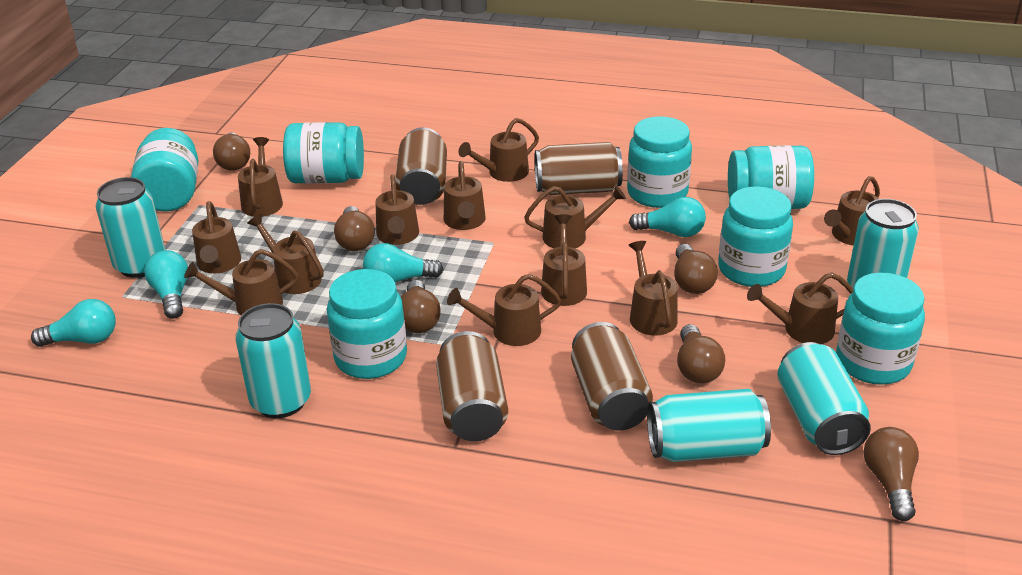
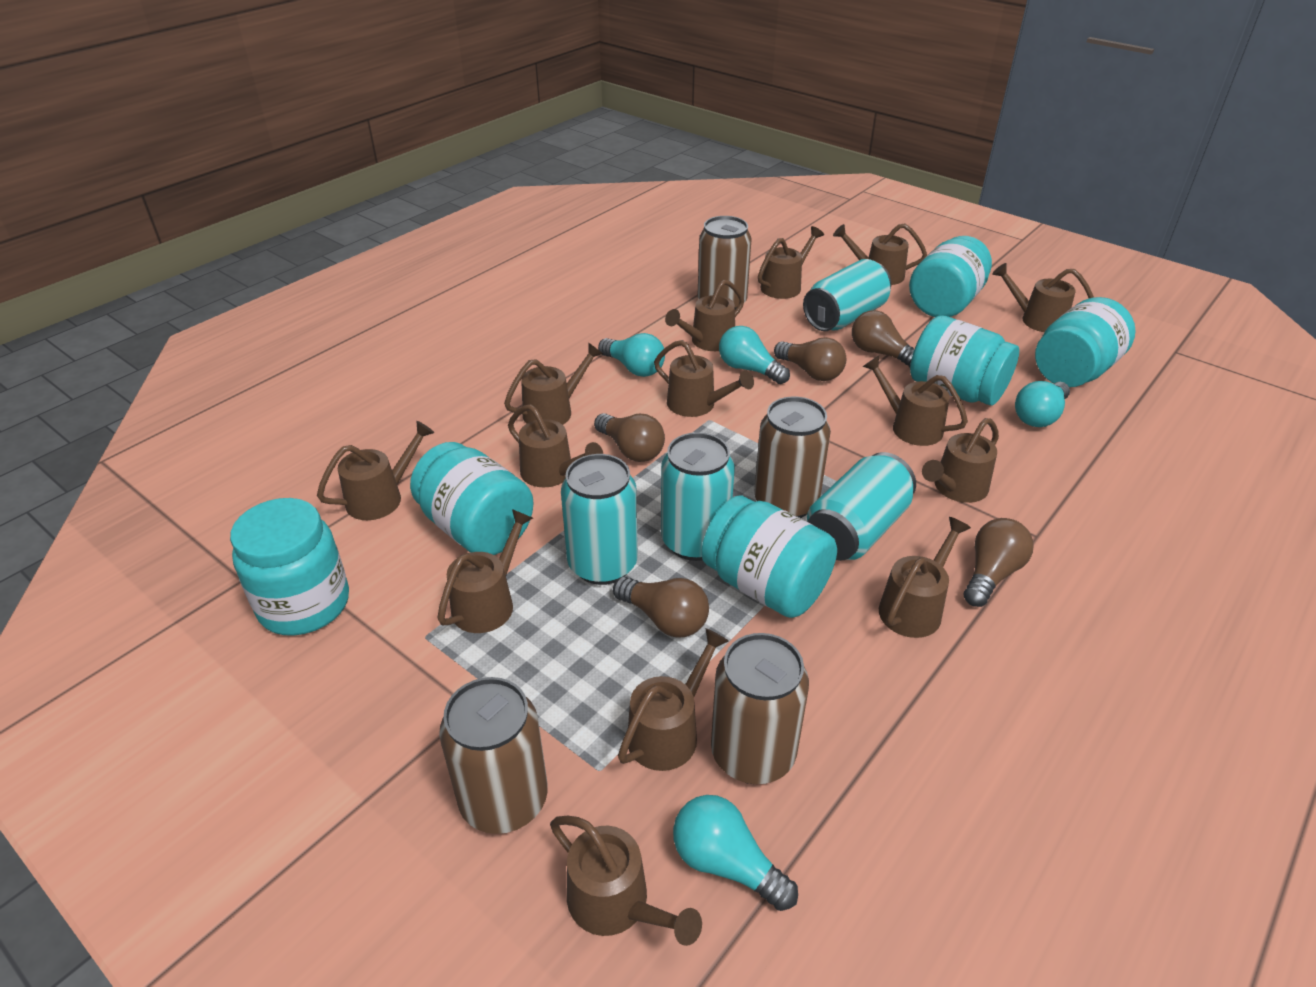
brown light bulb: [213,133,250,171] [334,206,375,251] [401,280,441,333] [674,244,718,294] [677,324,725,383] [863,427,919,521] = 6 -> [594,413,665,462] [613,577,709,638] [774,337,846,381] [852,310,914,367] [964,518,1034,607] = 5
brown watering can: [184,249,299,315] [192,201,241,274] [238,137,283,217] [247,214,324,294] [376,175,419,245] [444,161,486,230] [447,274,561,346] [459,118,539,182] [524,186,626,248] [541,214,587,306] [629,241,678,336] [747,272,853,344] [824,176,880,246] = 13 -> [317,421,435,520] [437,509,533,633] [504,342,603,425] [508,404,603,487] [550,816,702,946] [618,628,729,771] [654,340,754,417] [665,280,744,351] [758,226,824,299] [833,224,927,285] [863,356,968,446] [879,517,971,638] [922,418,999,503] [992,263,1094,332] = 14
turquoise can: [96,177,165,278] [235,303,311,418] [647,389,771,462] [777,342,871,455] [847,199,919,289] = 5 -> [561,454,638,585] [661,432,735,561] [803,259,891,331] [807,452,916,561] = 4
turquoise jar: [131,128,198,212] [283,122,364,184] [327,269,407,379] [627,116,692,208] [718,186,793,287] [728,145,814,209] [836,272,925,385] = 7 -> [230,498,349,636] [410,442,534,555] [701,495,837,618] [909,236,992,317] [910,315,1019,405] [1035,297,1136,387] = 6

